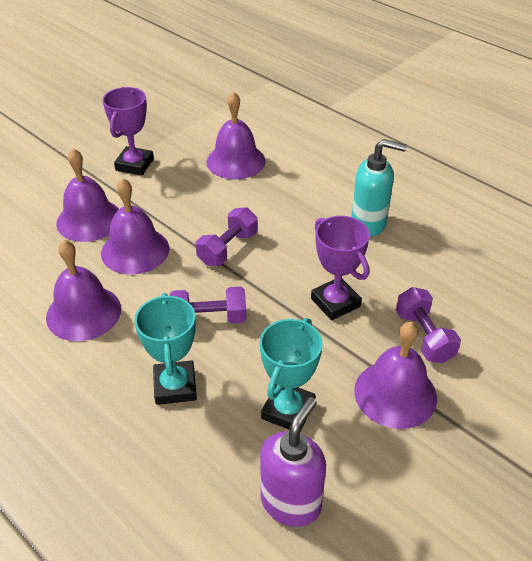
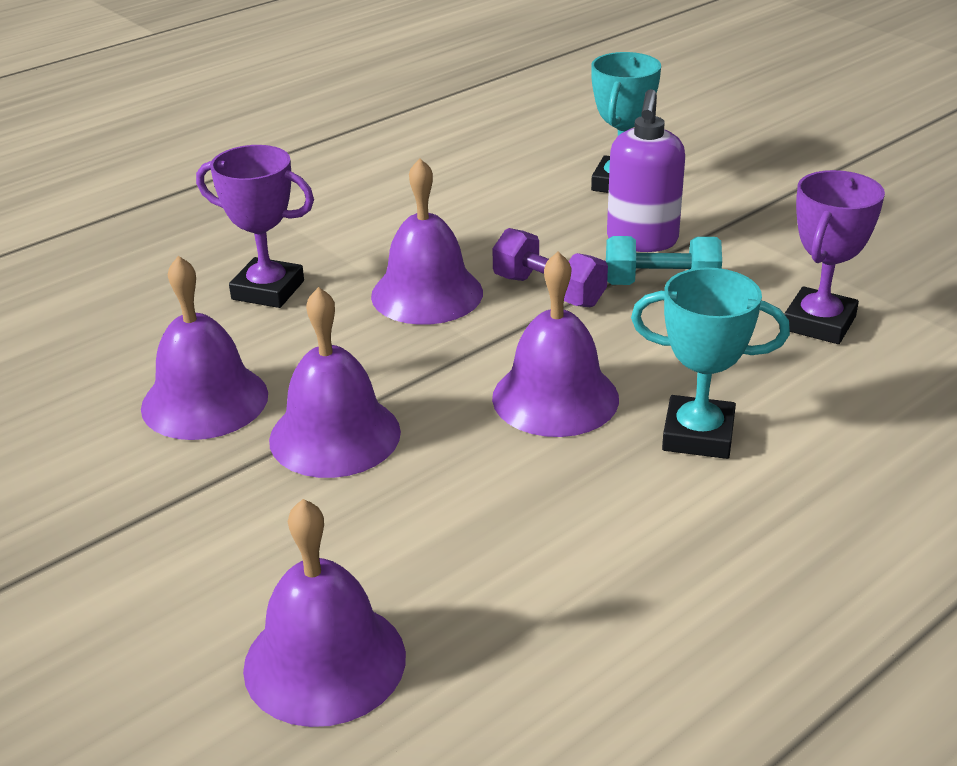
purple dumbbell: [169,287,247,324] [196,207,258,266] [396,287,461,363] = 3 -> [492,228,608,307] = 1
turquoise dumbbell: none = 0 -> [606,236,722,285] = 1
turquoise soap dispenser: [351,139,407,237] = 1 -> none = 0

